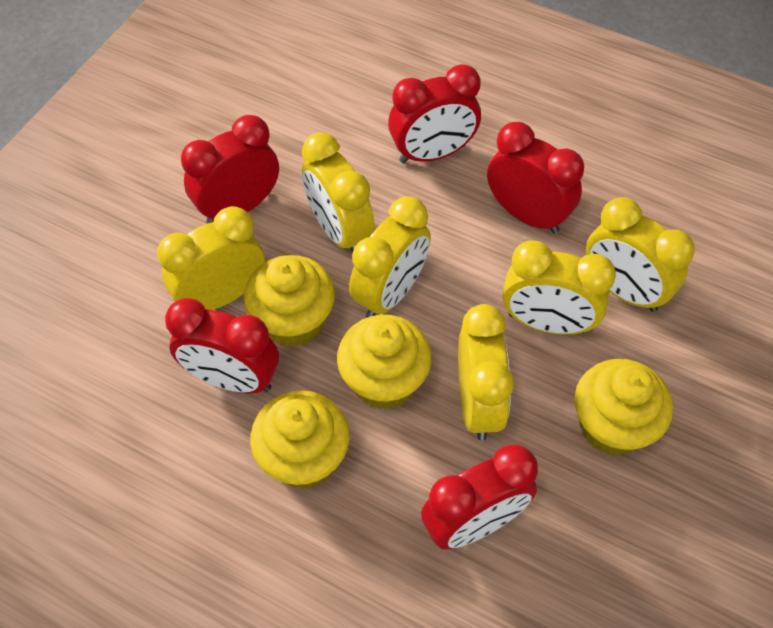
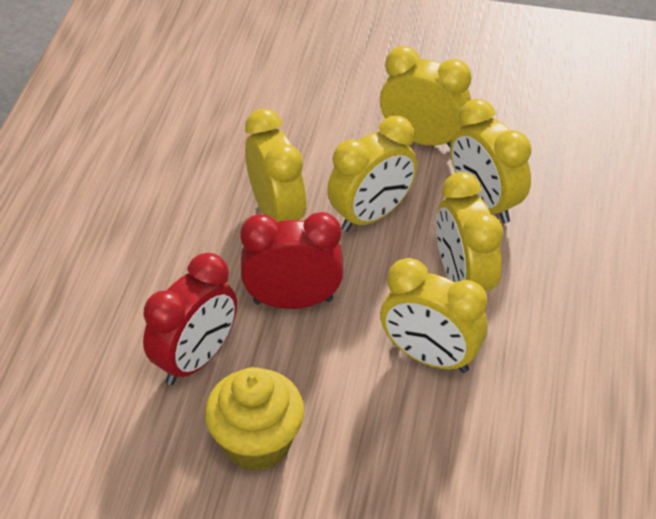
red clock: [165,298,279,393] [181,115,279,224] [388,64,481,163] [421,445,538,550] [487,122,584,233] = 5 -> [143,253,237,385] [240,212,344,309] = 2
yellow cupcake: [244,255,335,347] [250,390,350,489] [337,315,432,409] [575,359,673,456] = 4 -> [205,367,305,471] = 1

